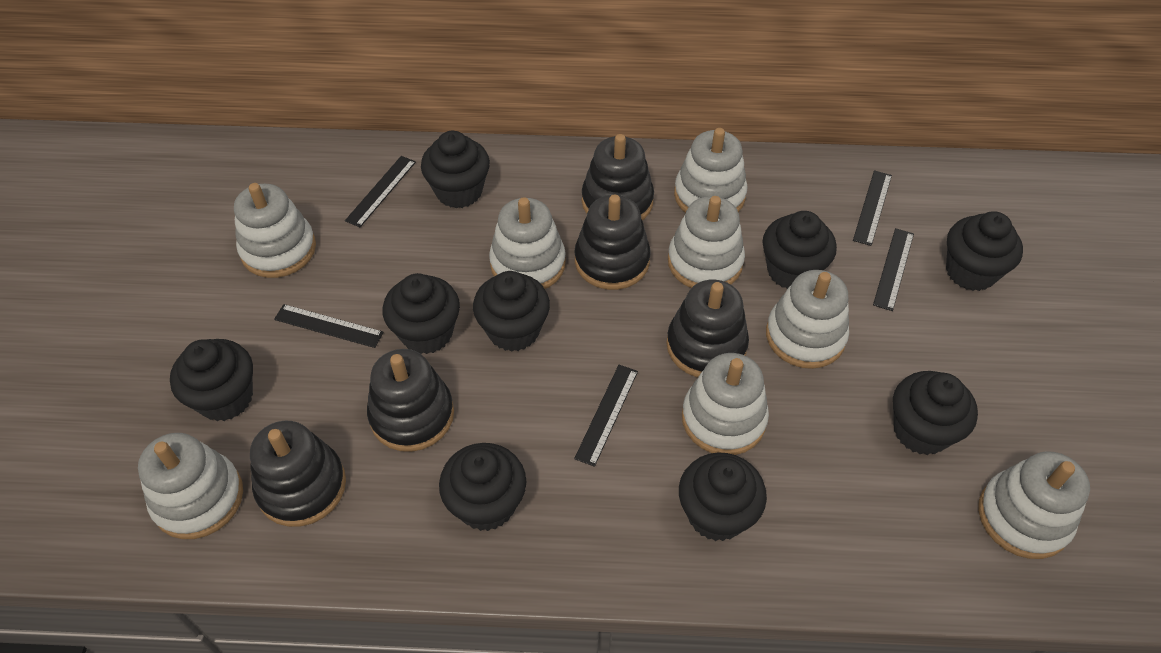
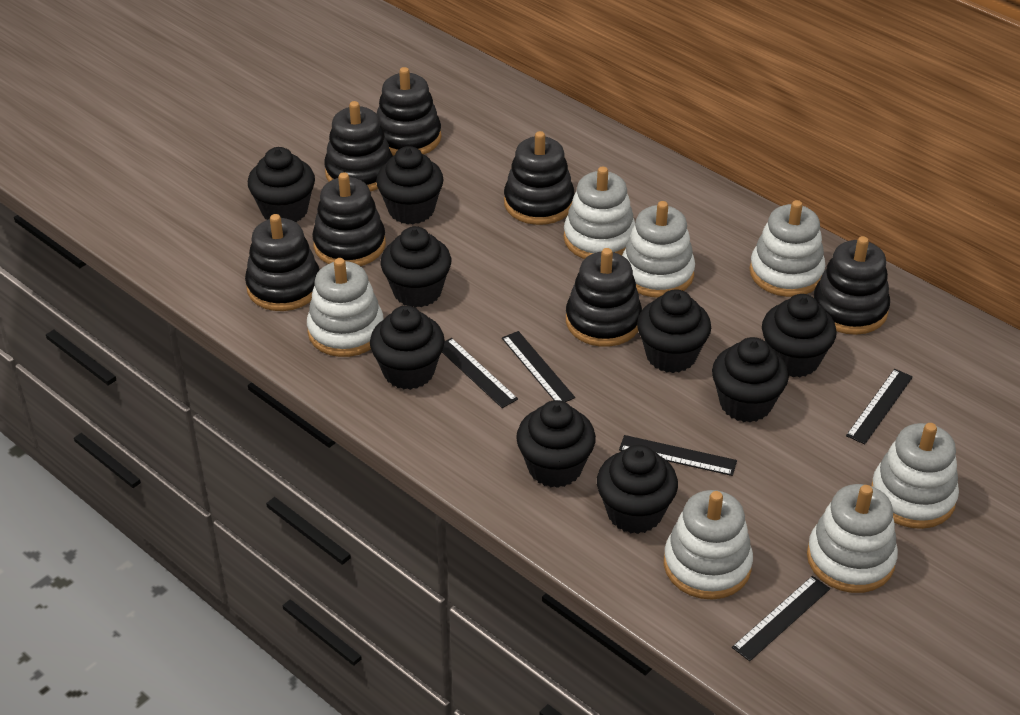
black stacking toy: [250,421,346,527] [367,349,454,452] [574,194,651,290] [582,134,654,220] [666,280,749,377] = 5 -> [245,214,319,311] [312,172,386,266] [324,101,393,192] [377,67,441,156] [504,131,574,225] [566,248,642,347] [813,236,890,335] = 7
white stacking toy: [138,433,243,539] [234,183,316,278] [489,197,566,289] [668,196,745,288] [674,128,747,213] [682,353,769,455] [766,270,849,369] [978,451,1090,559] = 8 -> [307,258,384,357] [564,167,635,259] [622,201,695,298] [664,490,753,600] [750,200,825,297] [807,484,898,593] [871,423,959,529] = 7

